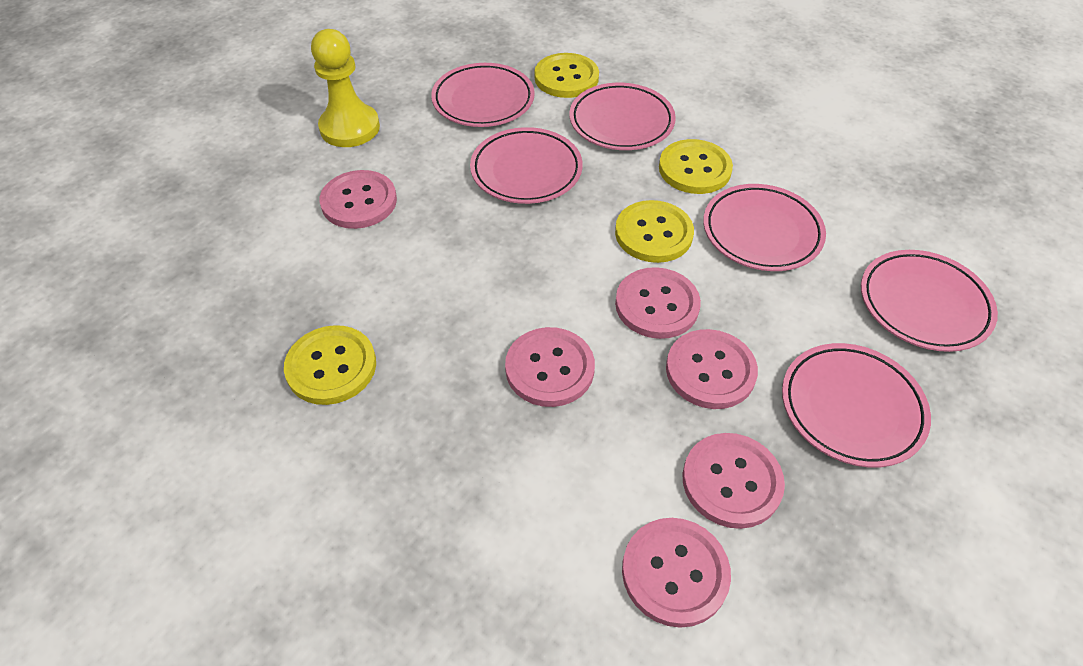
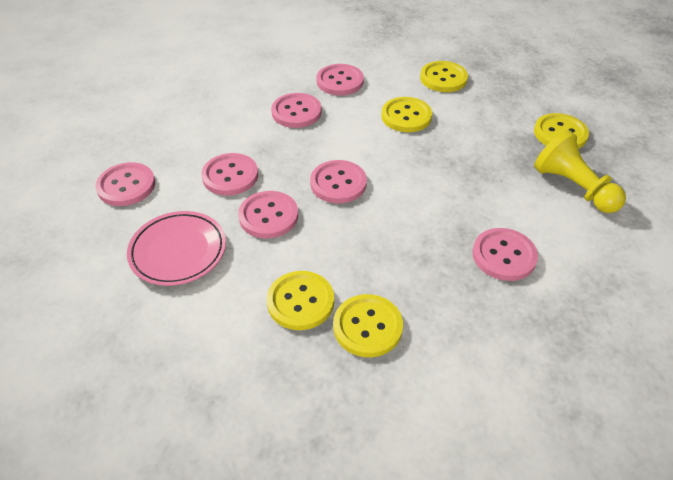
pink button: [319,170,397,229] [505,327,595,407] [615,267,701,339] [622,518,731,628] [666,329,758,409] [683,433,785,529] = 6 -> [96,162,155,206] [201,153,258,196] [238,191,298,238] [271,93,322,128] [310,160,367,203] [317,64,364,96] [472,228,538,281] = 7
pink plate: [431,63,535,127] [470,127,583,204] [569,83,676,150] [703,184,826,271] [782,343,931,468] [861,250,998,352] = 6 -> [127,211,226,286] = 1
yellow button: [284,325,376,405] [534,53,599,98] [615,200,694,263] [659,139,733,194] = 4 -> [267,271,334,330] [333,294,403,357] [381,97,432,132] [420,61,468,92] [534,113,589,149] = 5

